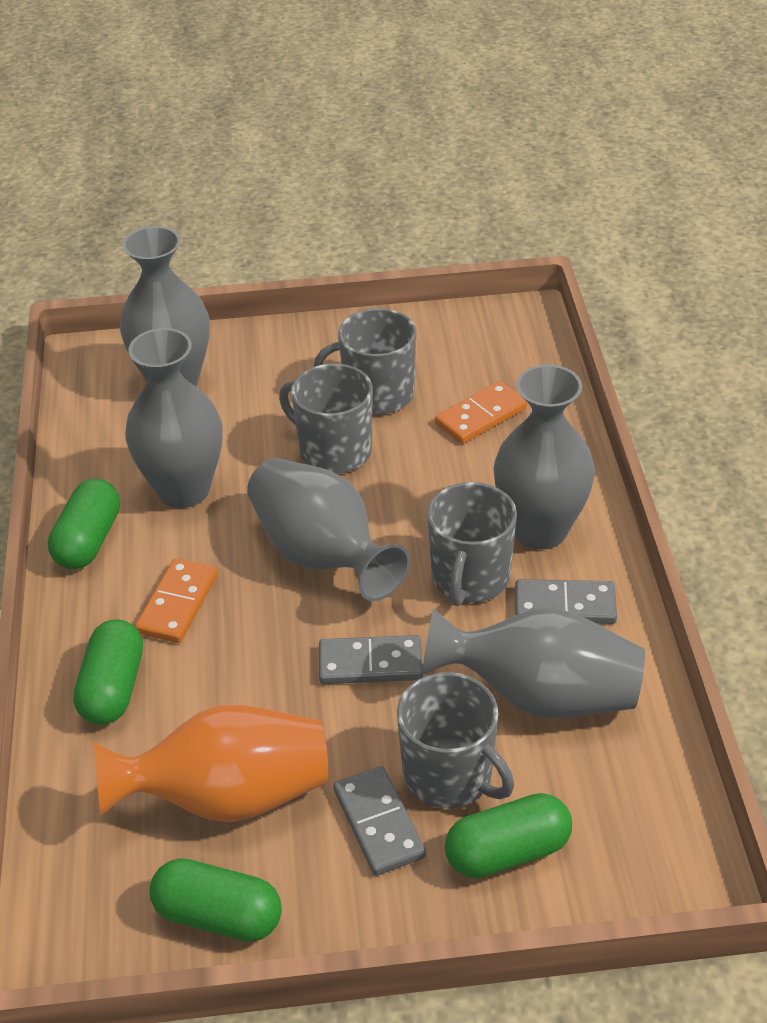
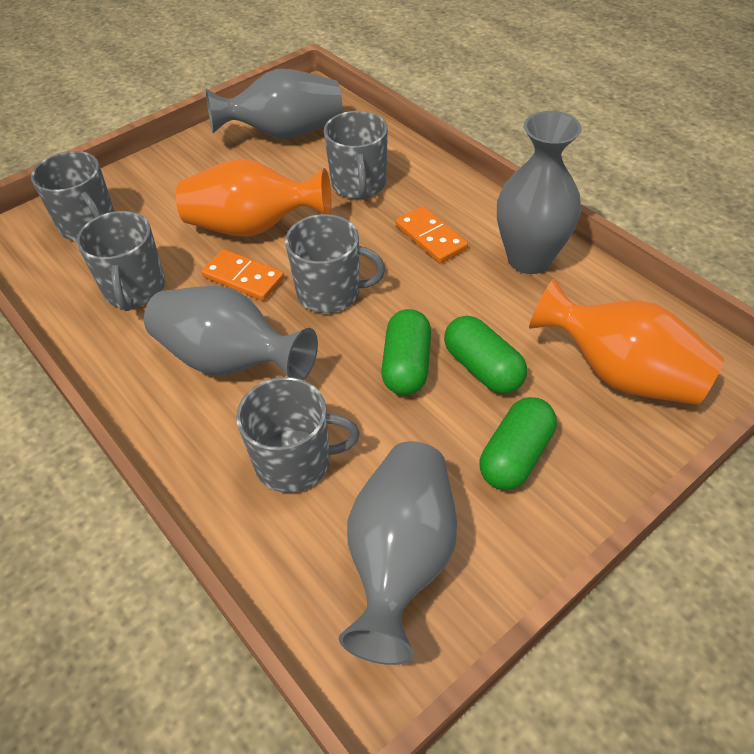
green capsule: [48,479,120,569] [73,619,143,725] [150,858,282,942] [445,793,572,878] = 4 -> [381,309,431,396] [444,316,527,394] [480,397,557,490] = 3
grey domino: [319,635,423,684] [333,766,426,876] [515,579,617,624] = 3 -> none = 0
grey mug: [279,364,373,474] [314,308,416,414] [397,672,514,808] [427,482,517,606] = 4 -> [31,151,114,241] [77,211,165,311] [236,377,360,493] [285,214,385,313] [324,111,388,199] = 5
grey vase: [120,226,210,386] [125,328,223,508] [247,458,410,601] [422,608,645,718] [494,364,595,549] = 5 -> [144,286,318,380] [206,69,342,140] [339,441,457,665] [497,111,582,274] = 4
orange vase: [94,705,328,822] = 1 -> [176,158,331,237] [529,278,724,405] = 2

